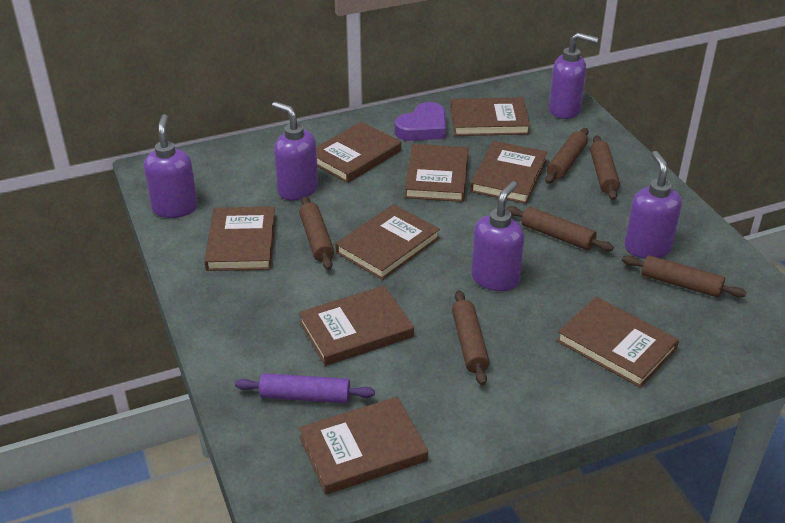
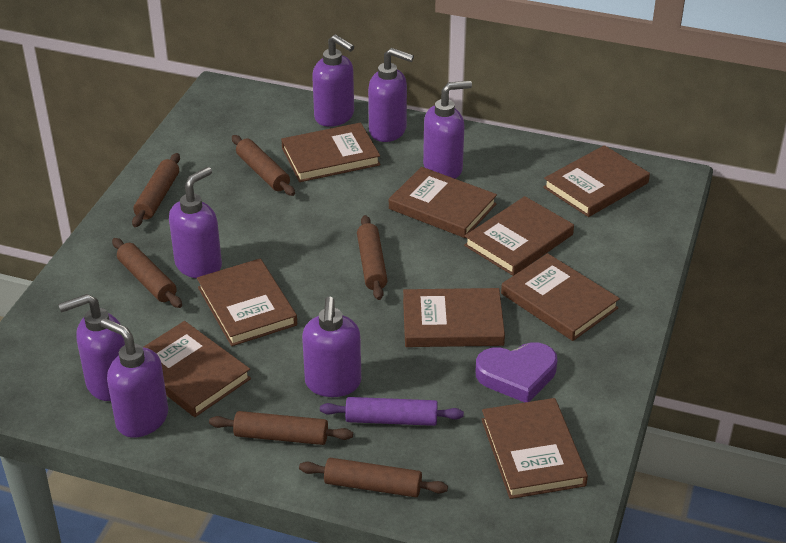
purple soap dispenser: [144,114,198,218] [272,102,318,201] [471,181,524,291] [549,33,598,119] [624,151,682,259] = 5 -> [58,294,125,401] [101,318,168,438] [169,167,222,278] [302,296,361,397] [312,34,354,127] [368,48,414,142] [423,81,472,179] = 7

